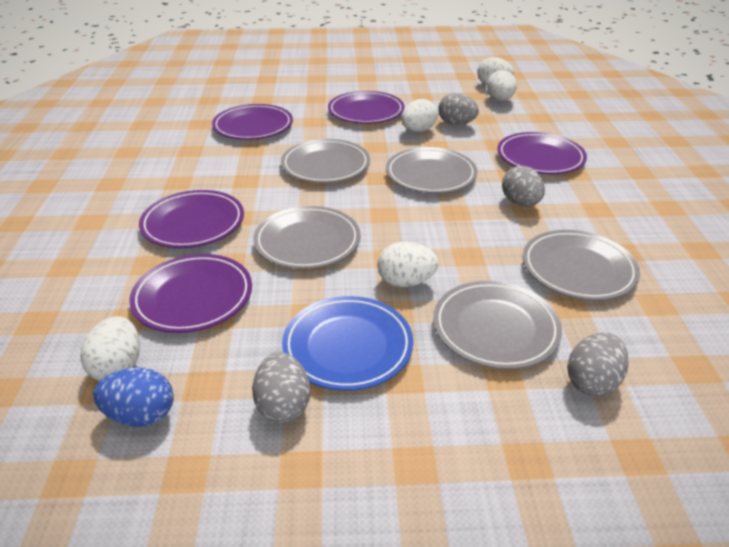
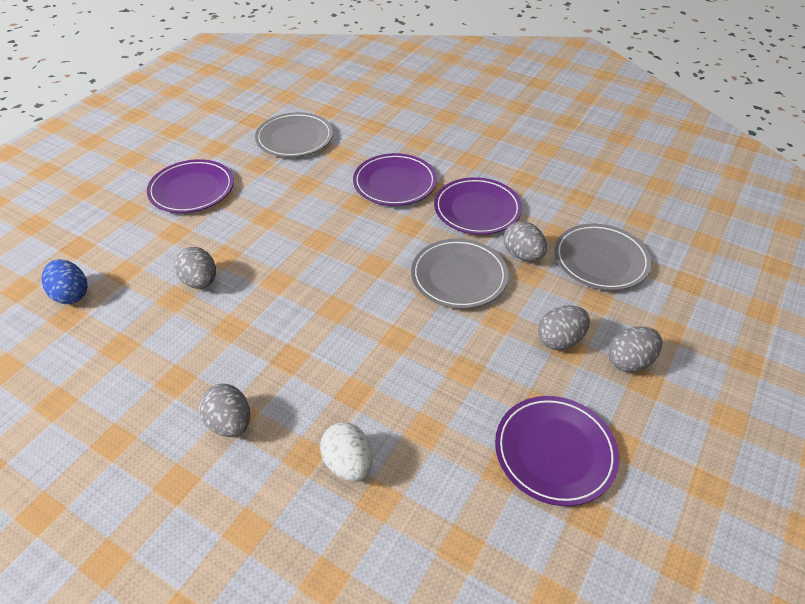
blue plate: [282,296,413,391] = 1 -> none = 0
grey egg: [252,352,310,423] [438,93,479,125] [502,166,545,207] [567,332,629,396] = 4 -> [174,247,216,289] [199,384,250,437] [503,221,547,261] [538,305,590,350] [608,326,662,373] = 5
grey plate: [253,206,361,269] [281,139,370,183] [386,147,477,193] [433,281,562,369] [522,230,640,300] = 5 -> [255,112,333,157] [411,239,508,309] [554,224,652,290] = 3
purple plate: [129,254,252,333] [139,190,244,248] [212,104,293,140] [328,91,405,124] [497,132,587,174] = 5 -> [147,159,234,213] [353,153,437,206] [434,177,522,235] [495,396,619,506] = 4
white egg: [81,316,140,381] [377,242,439,287] [401,99,438,132] [477,57,514,85] [487,70,517,101] = 5 -> [320,422,373,481] = 1

